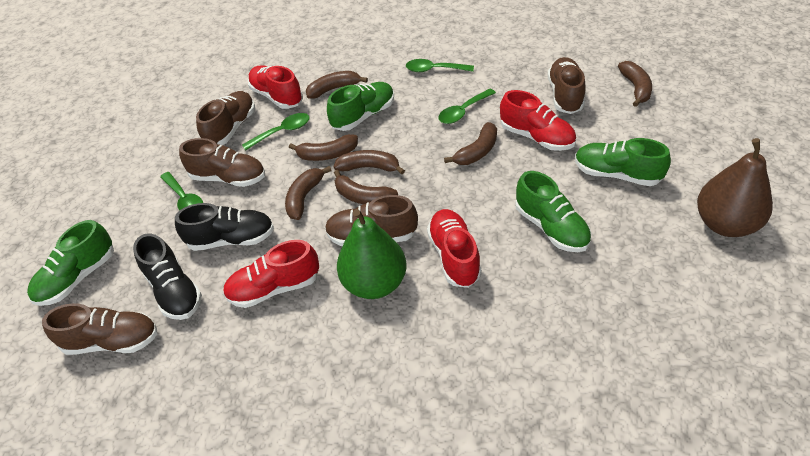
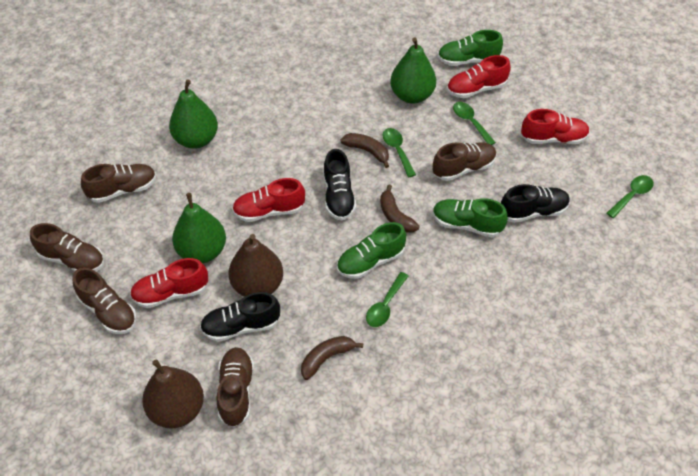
black shoe: [133,233,202,320] [175,203,274,251] = 2 -> [200,292,280,342] [323,149,356,221] [501,184,570,223] = 3
brown banana: [285,166,332,220] [289,134,358,161] [306,71,368,99] [333,150,405,174] [334,170,398,204] [444,122,497,165] [618,61,652,107] = 7 -> [301,336,363,380] [340,133,389,168] [380,184,420,233] = 3
brown pear: [697,138,773,237] = 1 -> [142,359,204,429] [229,234,283,297] = 2
green pear: [337,209,406,299] = 1 -> [169,80,218,149] [172,193,226,263] [390,37,436,104] = 3
green shoe: [27,220,114,306] [327,82,394,131] [515,171,591,252] [575,138,671,186] = 4 -> [337,222,406,279] [433,198,508,237] [438,30,503,66] = 3

